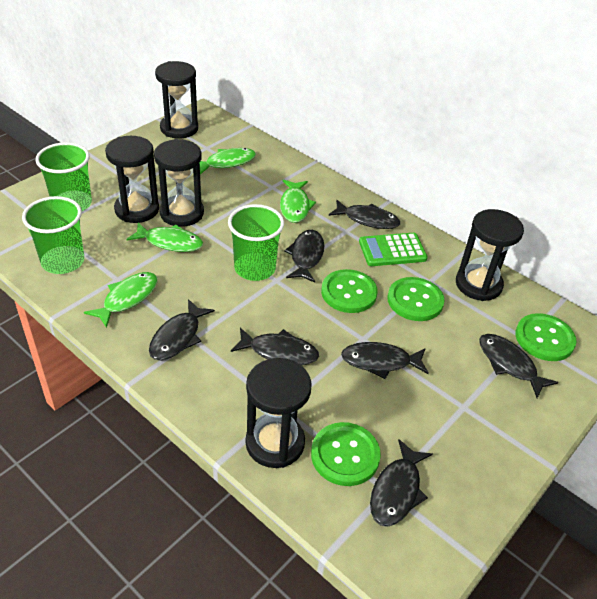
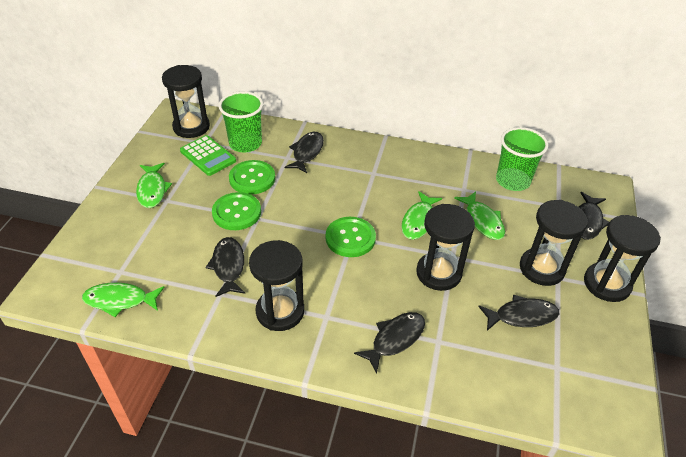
black fish: [149,299,215,361] [231,328,319,365] [284,230,324,283] [329,200,400,229] [341,342,429,379] [370,439,432,527] [479,334,558,398] = 7 -> [205,237,245,297] [285,132,324,173] [354,312,425,374] [478,294,559,331] [578,192,609,240] = 5
green button: [311,422,381,486] [321,269,378,313] [387,277,445,321] [515,313,576,361] = 4 -> [212,192,261,230] [229,160,275,195] [326,217,376,257] = 3
green cup: [22,196,84,274] [36,142,92,211] [228,204,284,281] = 3 -> [219,91,263,152] [496,127,549,191] = 2

